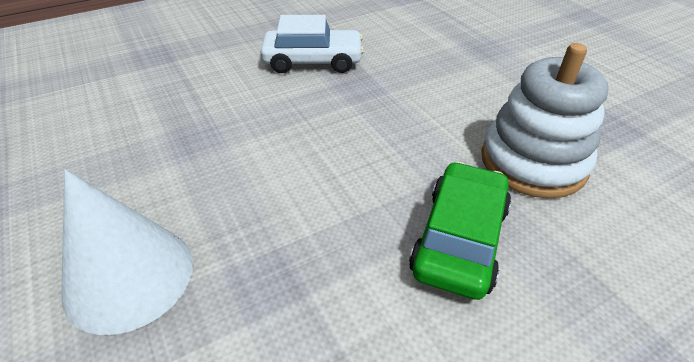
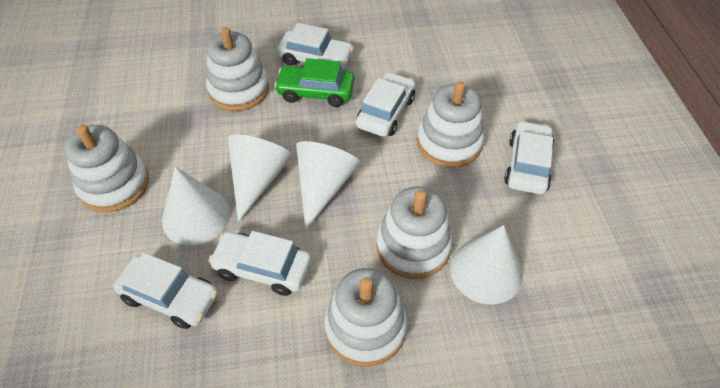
white car: [261,15,364,73] = 1 -> [113,253,218,329] [209,231,311,296] [277,23,354,69] [356,72,415,137] [504,120,554,194] = 5
white cone: [61,169,193,335] = 1 -> [162,166,230,246] [228,134,292,222] [296,141,360,230] [450,225,523,304] = 4
white stacking toy: [481,43,608,198] = 1 -> [65,125,149,212] [206,27,269,111] [324,268,407,367] [376,187,452,279] [417,82,484,168] = 5

